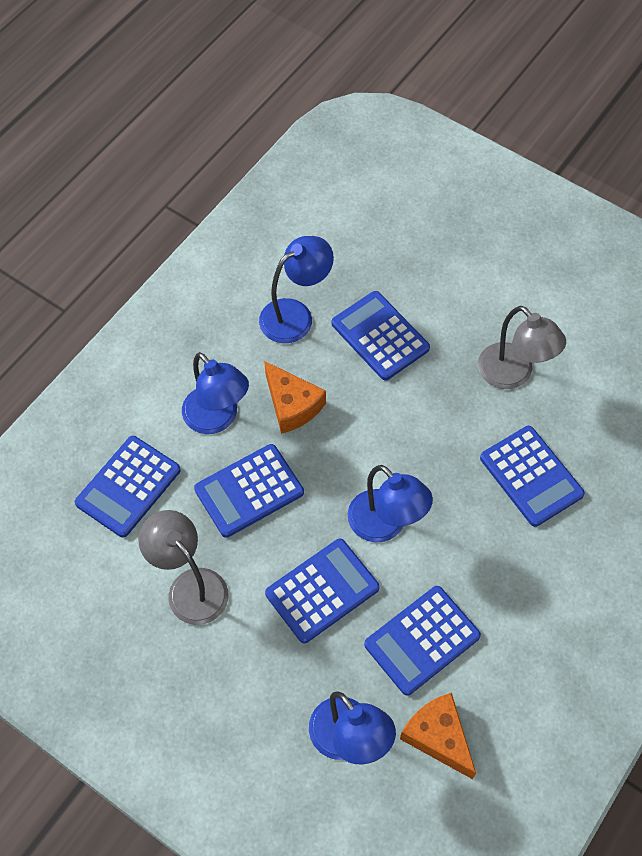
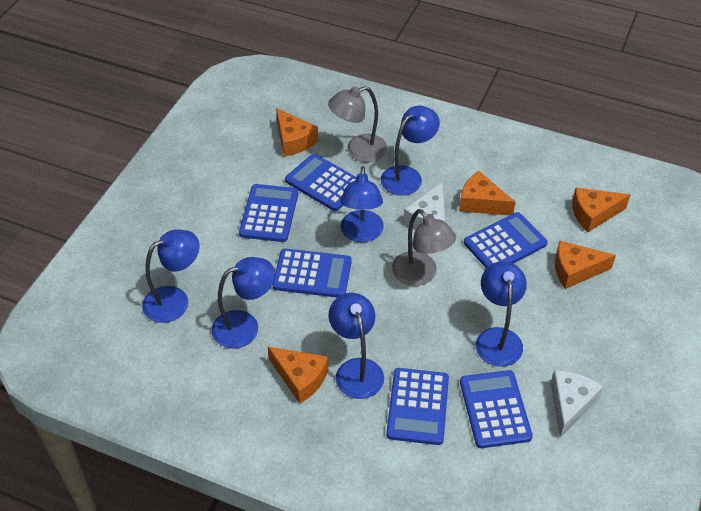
blue lamp: [182,352,249,434] [259,236,334,343] [309,691,396,765] [348,465,433,543] = 4 -> [142,229,199,323] [211,257,275,349] [329,293,384,399] [340,166,384,242] [381,106,440,196] [476,261,527,367] = 6
orange cheese: [264,361,326,434] [400,693,476,779] = 2 -> [268,347,328,404] [276,108,318,157] [459,171,516,215] [555,240,616,289] [572,188,631,232] = 5
white cheese: none = 0 -> [403,182,445,230] [551,370,604,437] = 2

